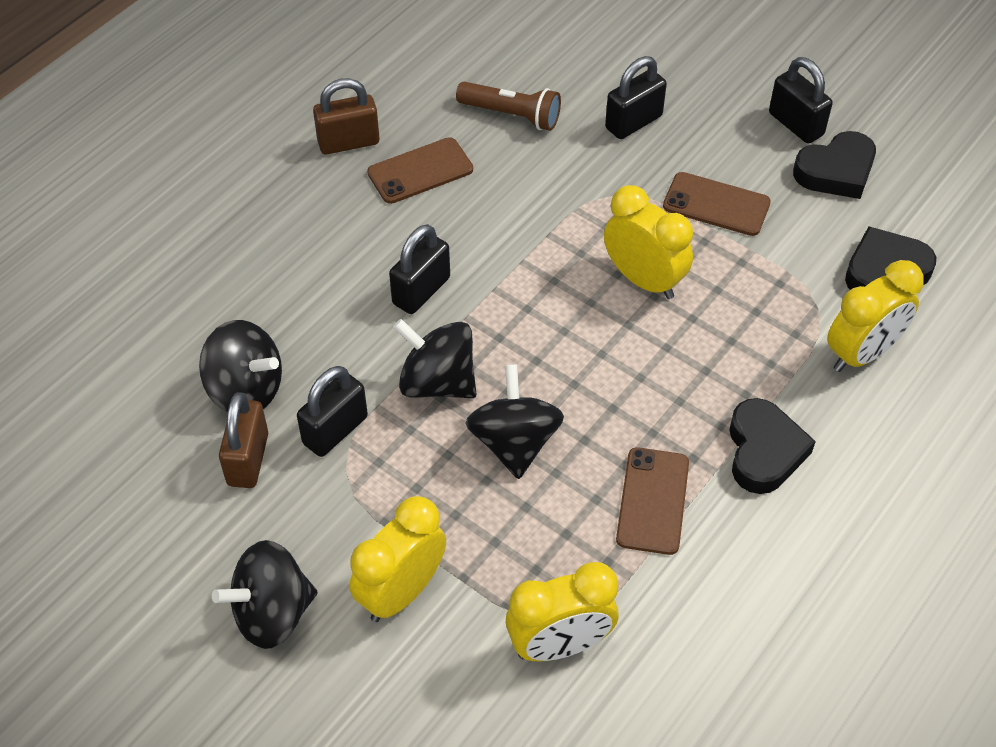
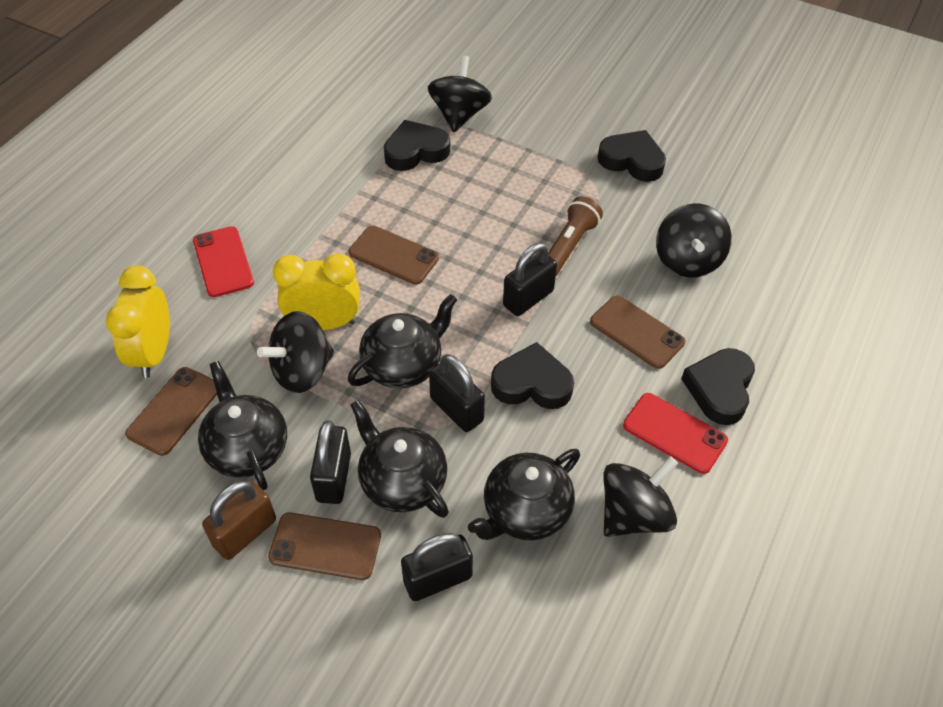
black heart: [729,398,816,494] [793,131,876,199] [845,226,936,290] = 3 -> [384,120,450,171] [491,342,574,409] [598,130,666,182] [681,348,755,425] = 4
black teapot: none = 0 -> [198,361,287,490] [348,294,457,388] [351,400,449,518] [468,449,580,540] = 4
brown padlock: [219,392,268,488] [313,78,380,155] = 2 -> [202,481,276,560] = 1
brown phone: [367,137,473,204] [616,447,689,555] [663,172,771,236] = 3 -> [125,367,217,456] [268,512,381,580] [349,226,439,285] [590,295,685,369] = 4
red phone: none = 0 -> [193,226,254,297] [623,393,728,474] = 2
yellow clock: [350,496,446,622] [506,562,619,662] [604,185,693,299] [827,260,924,372] = 4 -> [106,265,170,378] [273,254,360,330] = 2

